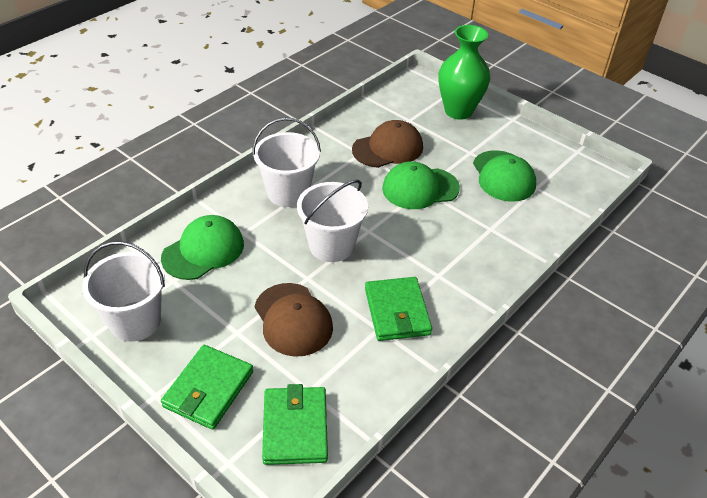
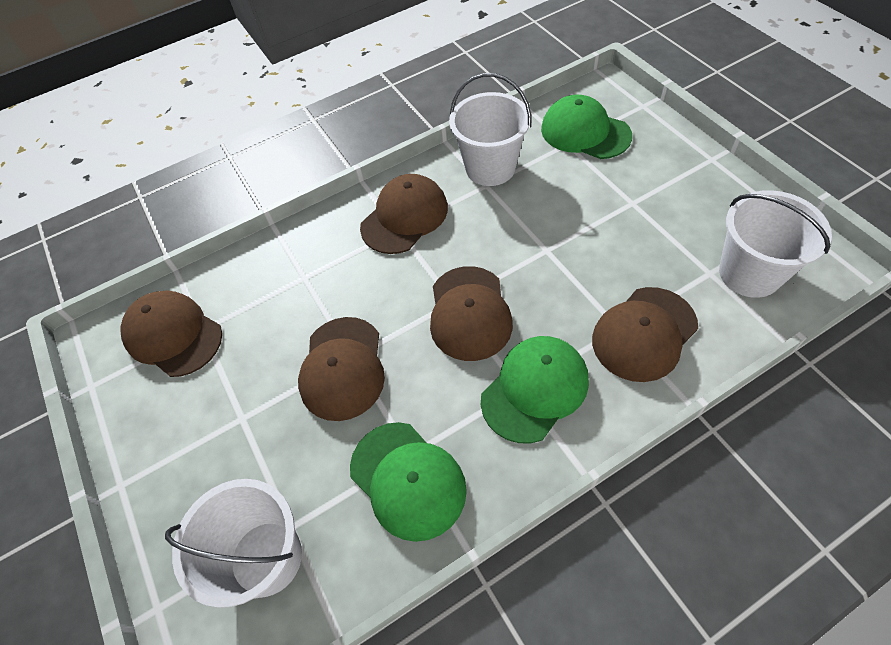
brown cap: [255,283,333,357] [352,120,423,168] = 2 -> [120,291,222,377] [298,317,385,421] [360,174,448,254] [430,266,513,361] [592,287,698,382] = 5
green vase: [439,25,490,120] = 1 -> none = 0
green wallet: [161,345,253,430] [262,384,328,465] [365,277,432,341] = 3 -> none = 0

